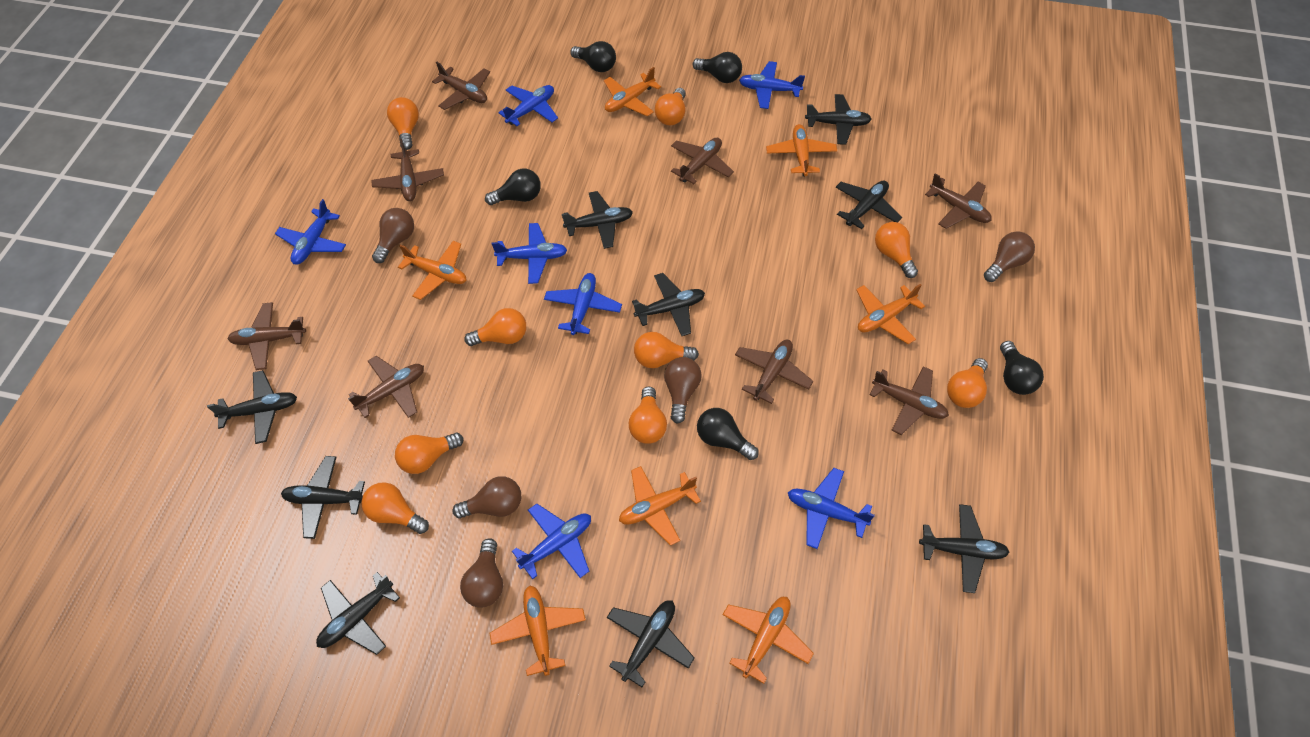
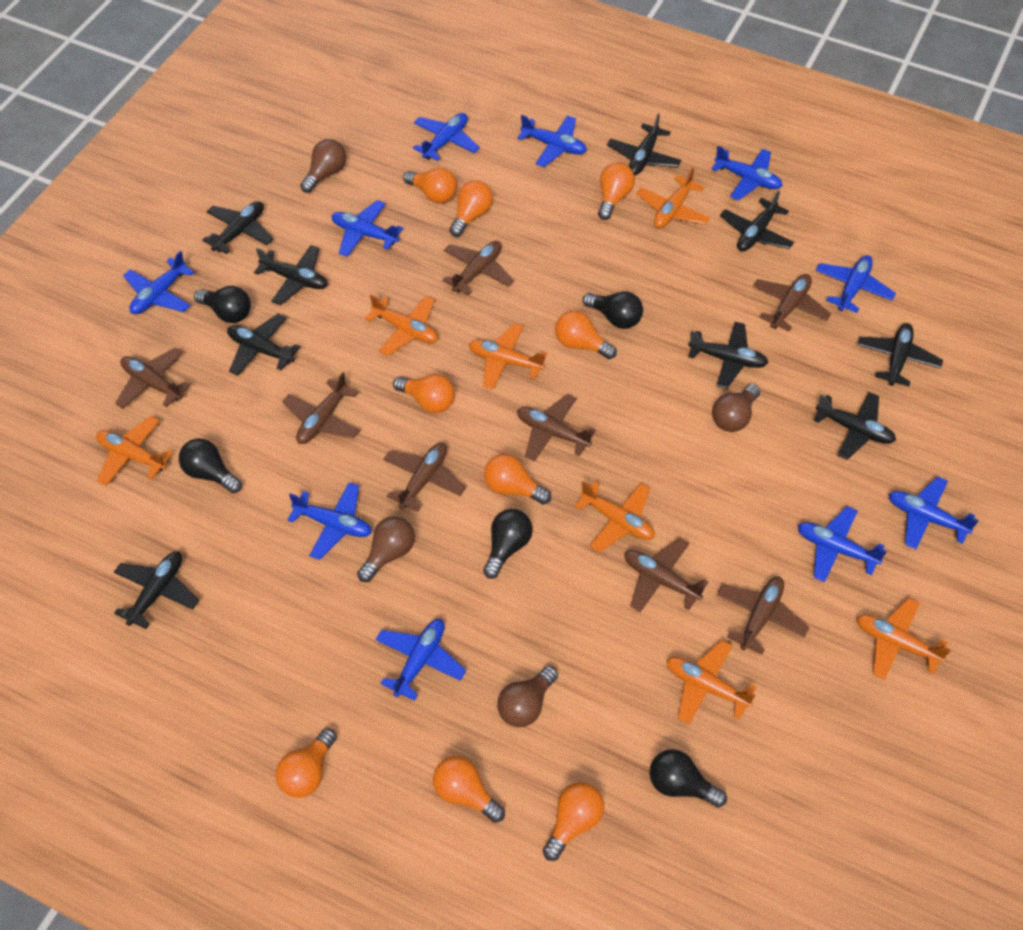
blue plane: [275,199,346,265] [492,223,567,284] [498,85,558,126] [512,504,591,579] [544,273,622,335] [739,61,805,109] [788,468,875,549] = 7 -> [123,251,194,314] [287,482,372,560] [332,200,403,257] [375,619,466,701] [413,113,480,161] [517,115,587,167] [711,146,783,201] [798,506,887,582] [816,255,896,313] [889,476,979,550] = 10
brown light bulb: [372,208,414,263] [452,476,521,519] [460,538,503,608] [664,357,702,424] [984,231,1035,282] = 5 -> [300,139,346,193] [357,516,415,582] [497,666,558,727] [712,384,760,432] = 4

